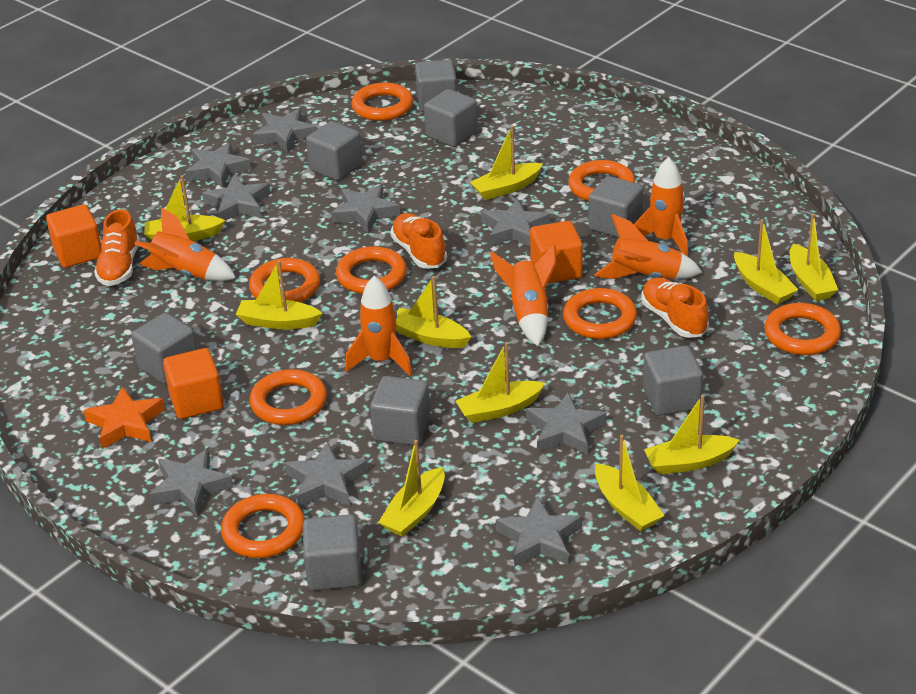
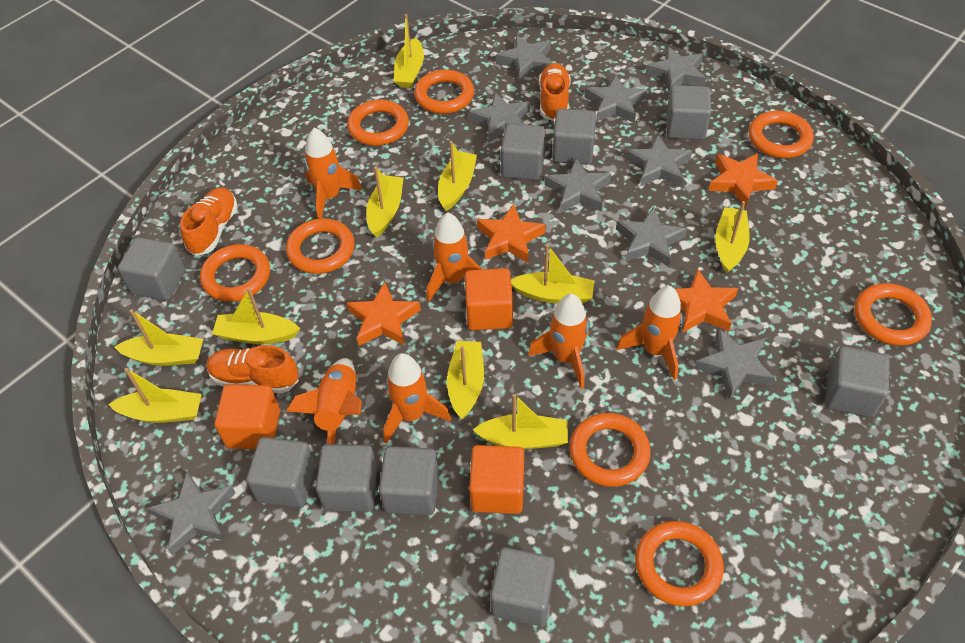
grey cube: [131,313,197,384] [303,514,362,591] [306,121,363,181] [370,376,431,446] [415,59,457,112] [424,89,478,147] [588,176,644,238] [643,345,703,416] = 8 -> [118,237,185,300] [246,437,316,508] [315,444,378,512] [379,446,439,515] [490,547,555,626] [501,123,546,180] [553,109,596,164] [666,85,711,140] [825,346,890,417] = 9
orange rocket: [134,207,236,281] [345,276,412,376] [490,245,556,346] [594,214,703,279] [634,157,688,257] = 5 -> [286,358,362,444] [304,128,362,219] [383,353,451,444] [427,213,483,302] [528,294,589,389] [617,286,683,380] = 6
orange star: [84,386,165,449] = 1 -> [347,282,421,346] [477,204,546,263] [675,268,738,333] [708,153,778,208] = 4

